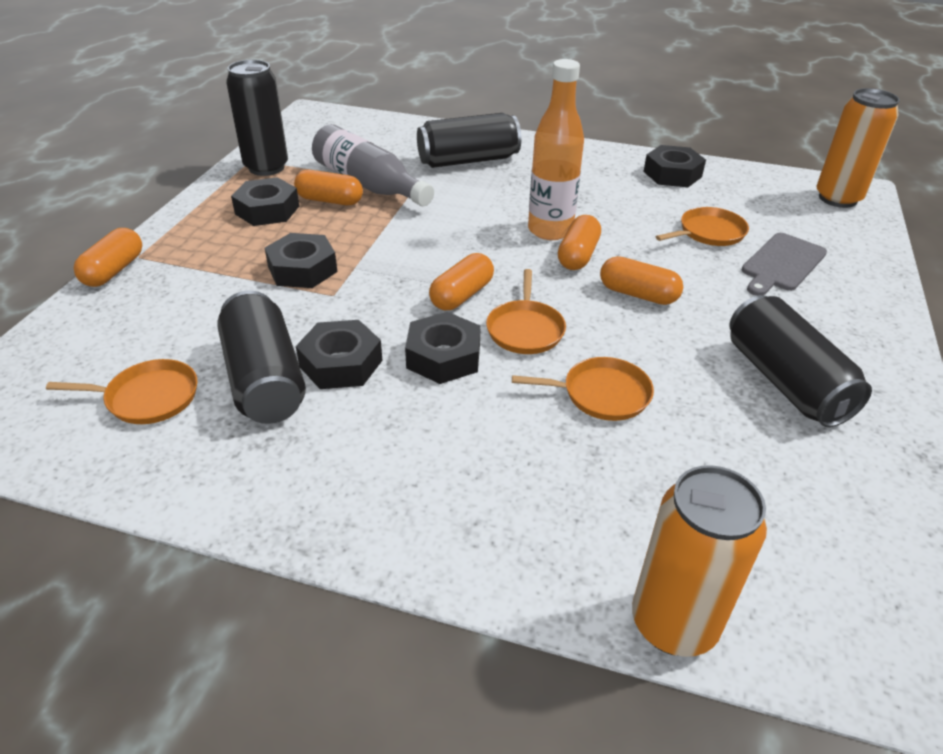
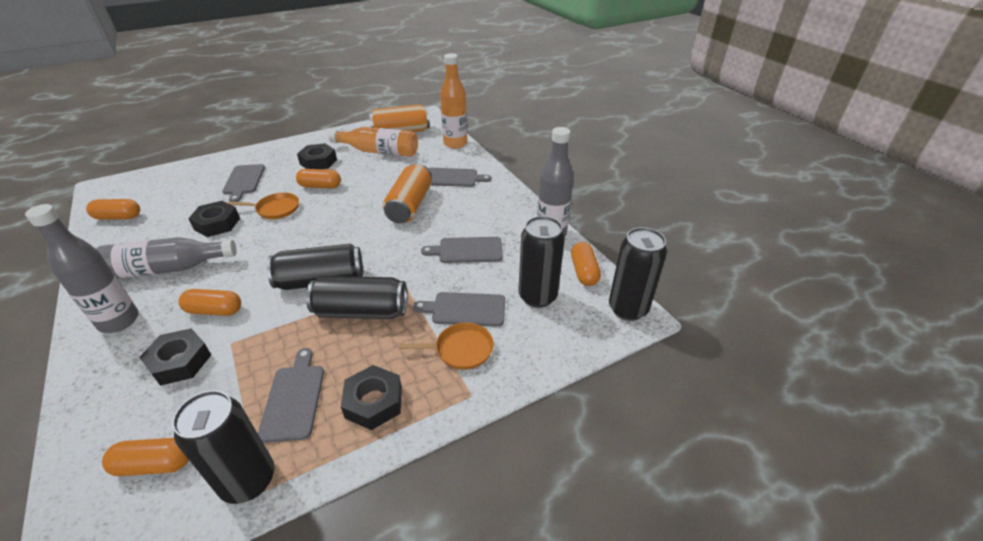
black can: [217,291,306,424] [226,60,288,176] [417,113,521,168] [729,295,872,427] = 4 -> [172,390,274,504] [267,244,363,290] [306,276,407,319] [518,216,565,308] [609,227,667,321] = 5
black nut: [231,177,299,226] [265,233,337,288] [296,320,383,389] [405,312,481,384] [643,145,706,187] = 5 -> [139,328,211,386] [188,201,240,237] [297,143,337,169] [341,365,402,430] = 4
grey bottle: [312,124,434,206] = 1 -> [25,204,139,333] [96,237,237,279] [537,127,574,236] = 3
grey cutting board: [742,233,827,296] = 1 -> [222,164,265,202] [258,348,324,443] [413,292,505,327] [421,237,503,263] [428,168,491,187] = 5
orange bottle: [528,59,584,240] = 1 -> [329,127,418,157] [440,53,467,149] = 2
orange pan: [46,359,197,424] [486,269,566,354] [512,357,654,421] [656,207,749,246] = 4 -> [228,193,299,219] [399,323,494,370] = 2

